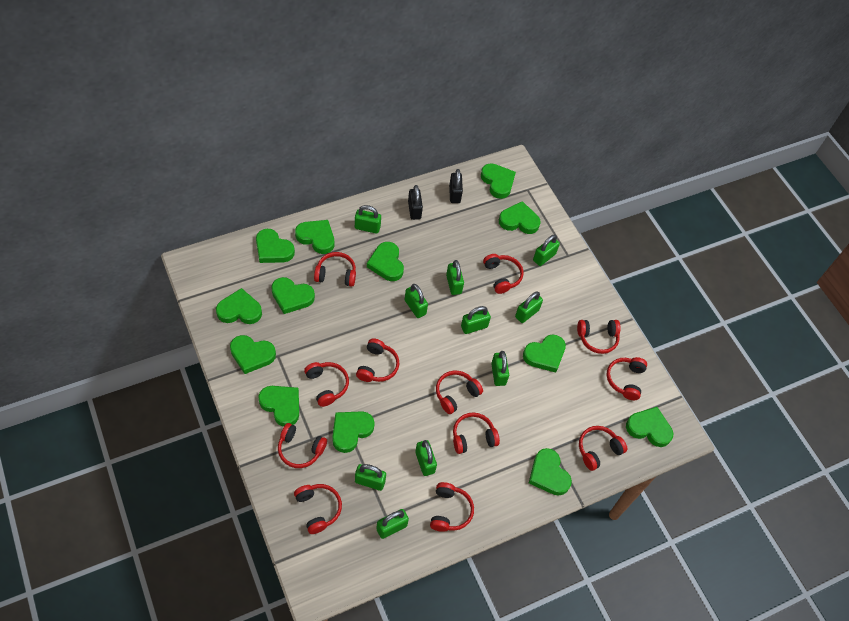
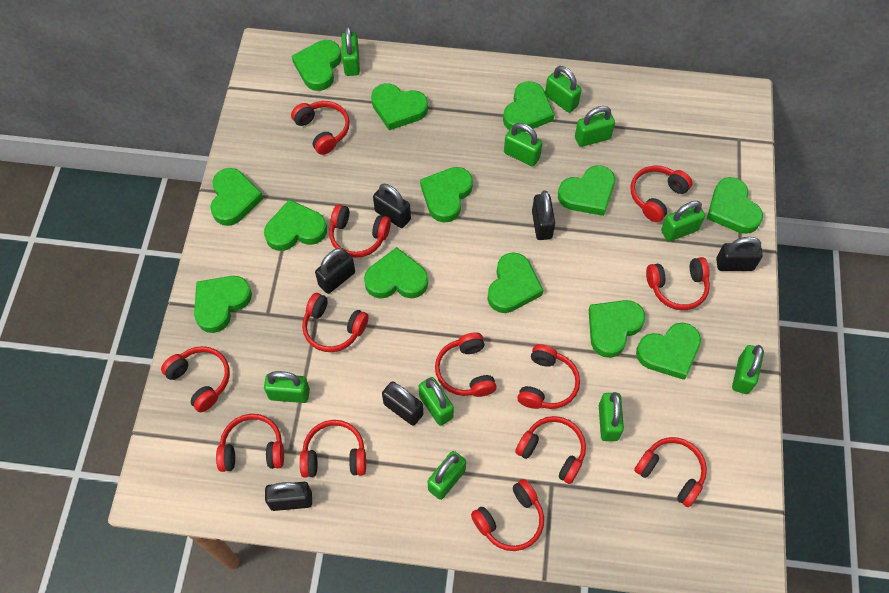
black padlock: [408,185,423,220] [449,169,463,203] = 2 -> [265,482,312,511] [315,248,355,294] [373,184,411,228] [382,381,423,426] [532,190,555,240] [716,237,763,271] = 6
red headphones: [278,423,327,468] [294,484,342,534] [304,362,349,407] [314,252,356,287] [356,338,399,382] [430,482,474,532] [436,371,483,414] [453,413,500,454] [483,254,523,294] [577,320,621,354] [579,426,627,471] [607,357,647,400] = 12 -> [161,346,230,412] [216,414,284,472] [291,101,350,155] [300,420,366,478] [302,293,369,352] [329,204,391,258] [435,332,497,397] [471,479,544,551] [515,416,586,484] [517,344,580,409] [631,165,692,222] [634,437,707,507] [646,257,710,310] = 13

